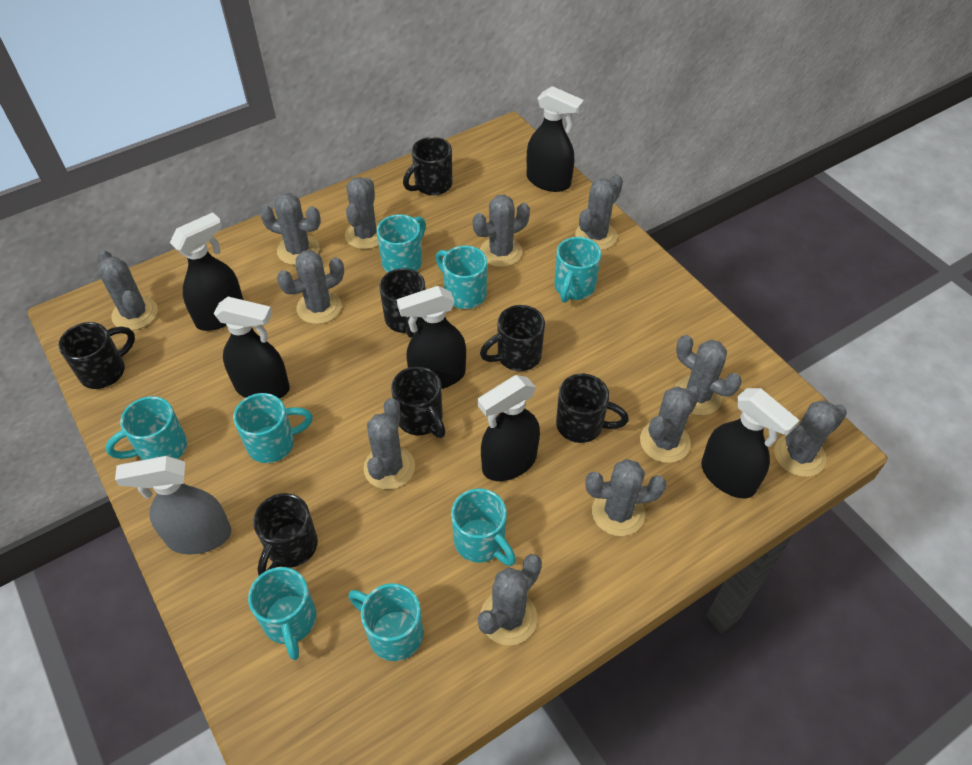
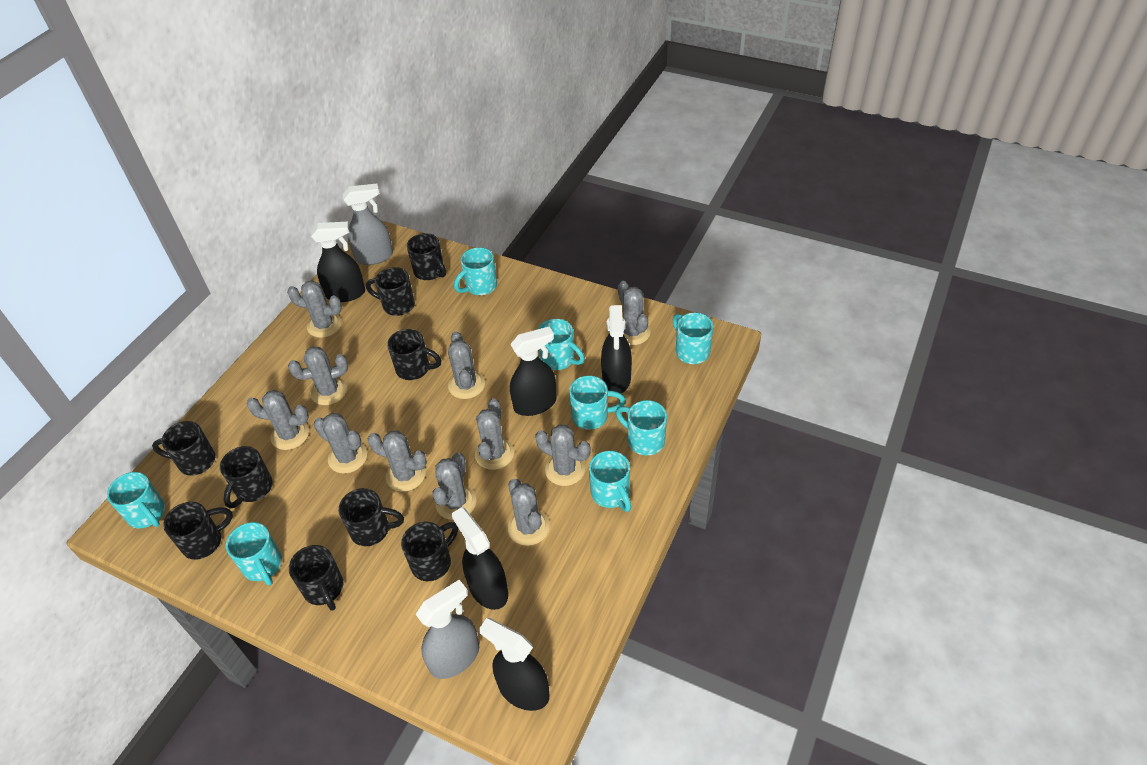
black mug: [58,322,135,389] [253,493,318,576] [379,268,426,338] [391,366,446,438] [403,137,453,196] [480,305,545,371] [556,374,629,443] = 7 -> [152,421,215,476] [163,502,233,560] [220,446,273,509] [289,545,343,611] [338,488,404,546] [366,267,415,316] [387,329,442,380] [401,522,458,581] [407,233,446,280] = 9
black spray bottle: [170,212,243,331] [214,297,290,399] [397,286,466,389] [477,375,540,481] [527,86,584,192] [701,388,799,498] = 6 -> [311,222,365,302] [451,507,508,610] [479,618,549,711] [510,327,557,416] [601,305,632,393] = 5
grey cactus: [97,250,158,331] [260,193,321,265] [277,250,344,324] [345,177,380,249] [364,398,415,490] [473,195,530,267] [478,554,542,645] [575,174,623,250] [585,459,666,536] [640,386,700,463] [675,335,742,416] [774,400,847,477] = 12 -> [246,390,309,450] [287,280,342,338] [288,347,348,405] [314,413,367,474] [368,431,427,492] [432,452,476,520] [448,332,485,399] [475,398,514,470] [508,479,550,546] [535,425,591,486] [618,281,651,345] = 11
grey spray bottle: [115,456,231,555] = 1 -> [343,184,393,265] [416,580,479,679] = 2

